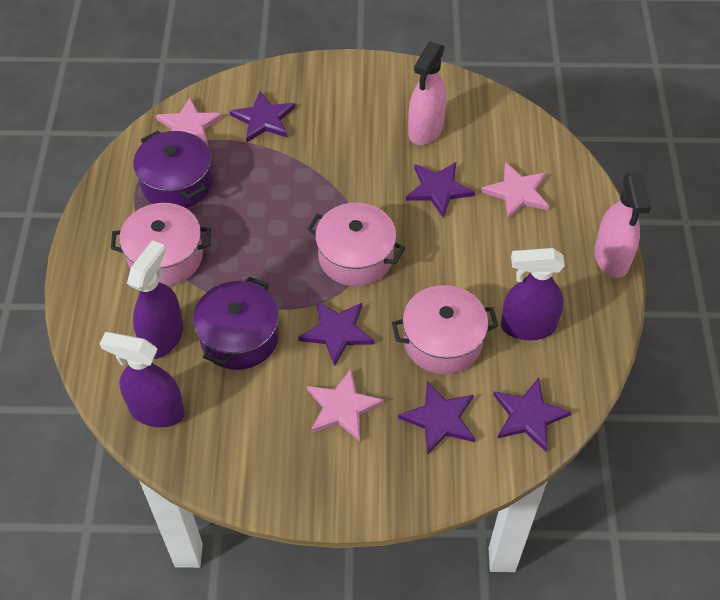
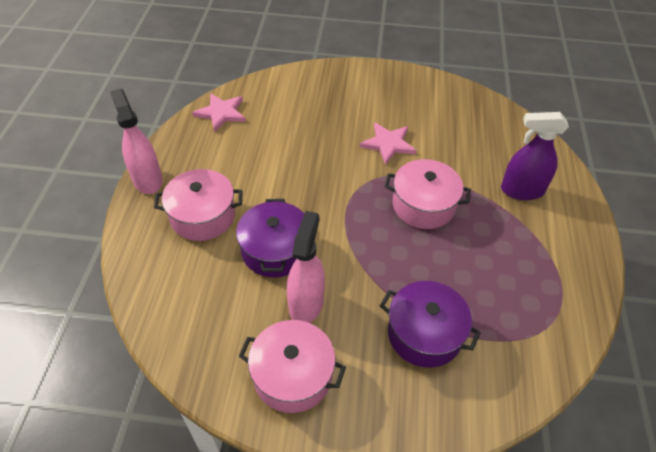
pink star: [156,98,223,146] [307,369,384,441] [481,162,549,219] = 3 -> [192,93,246,132] [360,122,416,165] = 2
purple spray bottle: [99,332,185,427] [127,240,183,359] [501,248,565,340] = 3 -> [501,112,569,200] = 1
purple star: [230,91,295,142] [298,301,374,366] [398,381,475,455] [406,162,475,218] [493,378,572,452] = 5 -> none = 0

